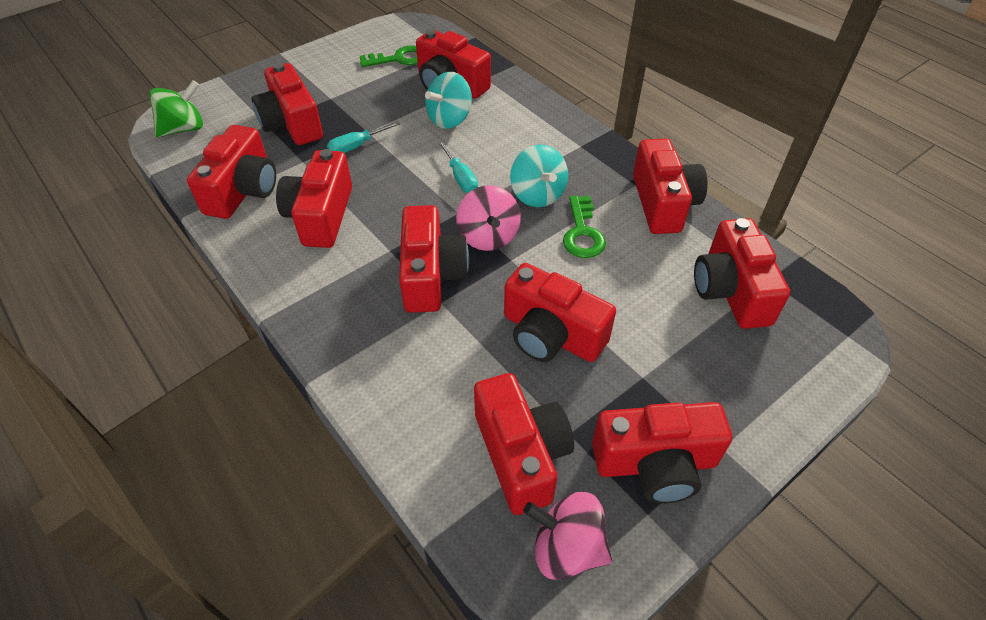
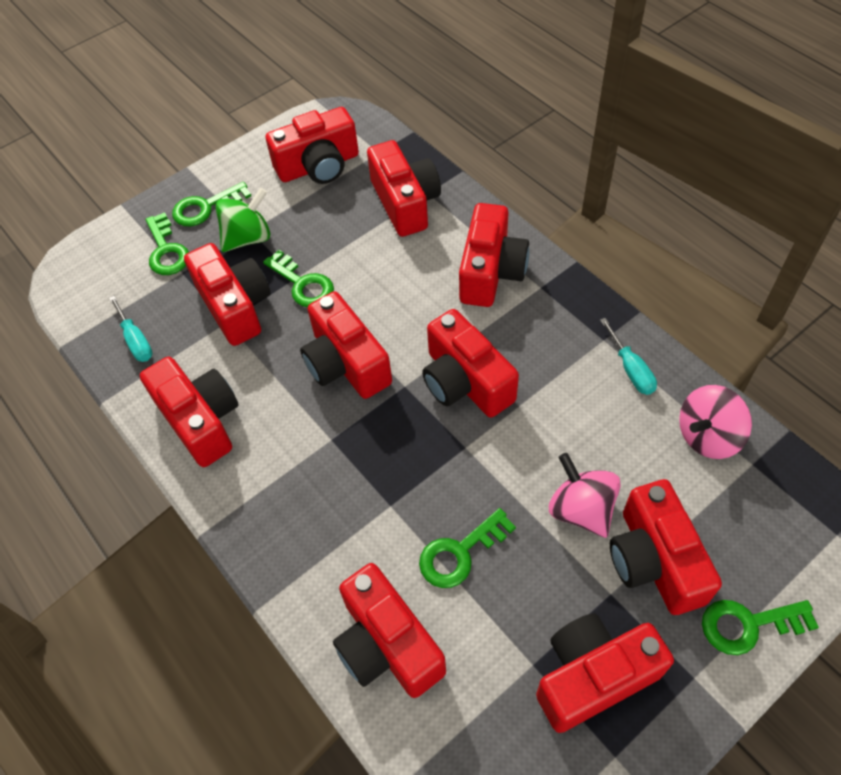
green key: [360,45,418,67] [563,195,606,258] = 2 -> [146,212,189,275] [172,182,251,226] [263,250,334,307] [419,508,516,588] [702,600,819,655] = 5
turquoise spinning top: [425,72,472,129] [510,144,568,207] = 2 -> none = 0

